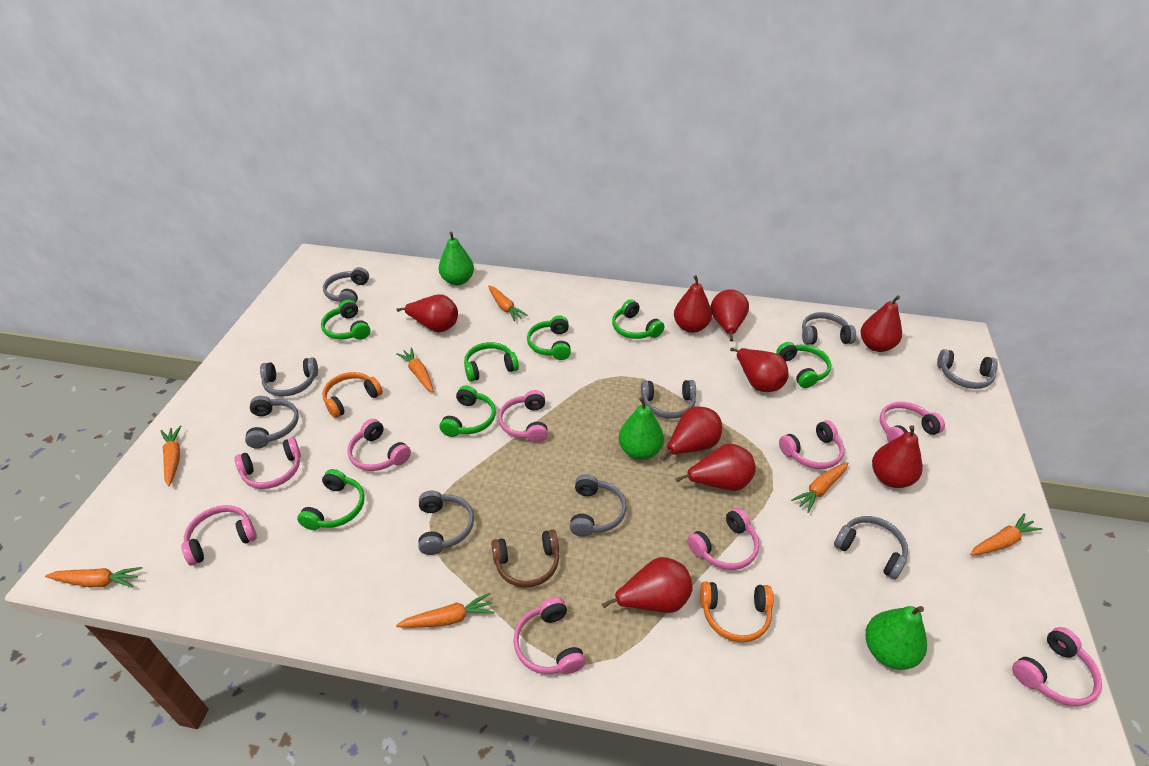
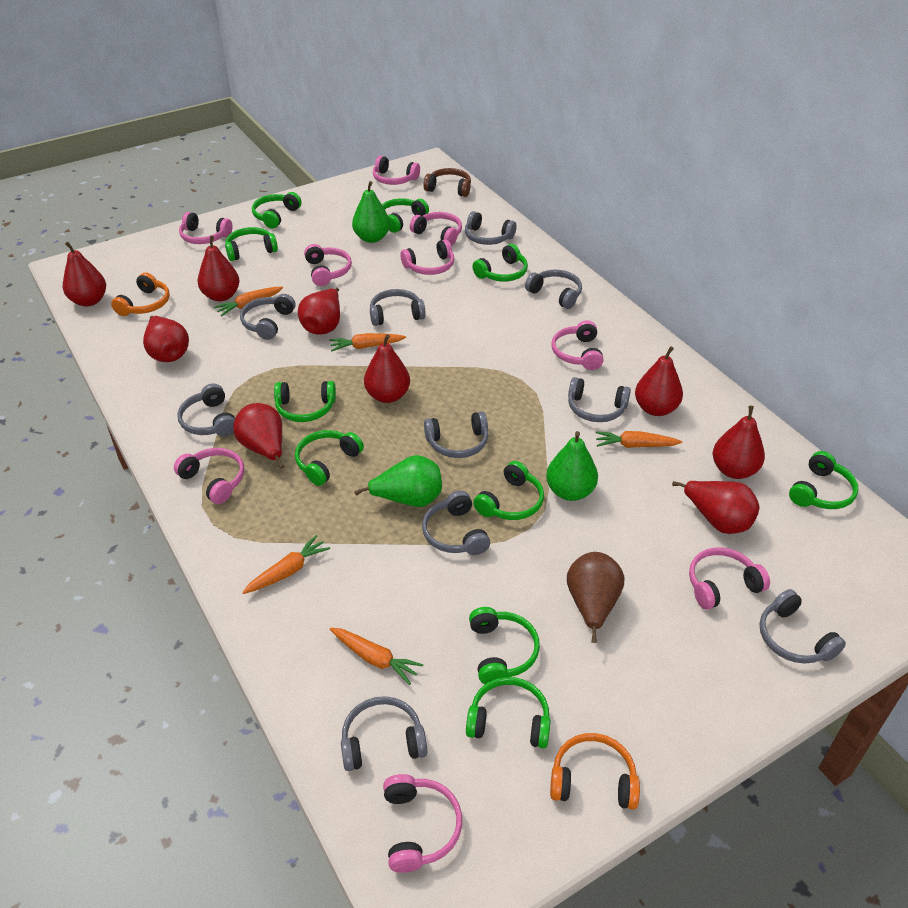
brown pear: none = 0 -> [567,552,624,643] = 1
green headphones: [297,469,365,530] [321,300,370,340] [440,385,496,437] [464,342,519,382] [527,315,571,360] [612,299,664,339] [776,342,831,388] = 7 -> [225,227,278,261] [252,192,302,229] [274,381,336,422] [295,430,364,486] [382,198,429,233] [466,677,551,748] [469,607,540,684] [472,244,528,282] [473,461,544,520] [789,451,858,509] = 10
grey headphones: [245,396,299,449] [260,357,318,396] [323,267,369,303] [418,491,474,555] [570,474,627,537] [641,380,696,419] [802,312,856,345] [834,516,908,580] [937,349,998,389] = 9 -> [177,384,235,436] [240,294,295,340] [341,696,427,771] [370,289,426,326] [422,491,490,555] [424,411,488,458] [465,211,516,245] [525,270,582,309] [568,377,631,422] [759,589,846,664] = 10
orange carrot: [45,567,142,588] [161,425,181,486] [396,347,433,392] [396,593,494,628] [488,285,528,321] [791,462,848,513] [970,513,1042,556] = 7 -> [214,287,283,316] [242,535,330,594] [329,333,406,352] [330,628,423,685] [595,431,682,448] = 5

